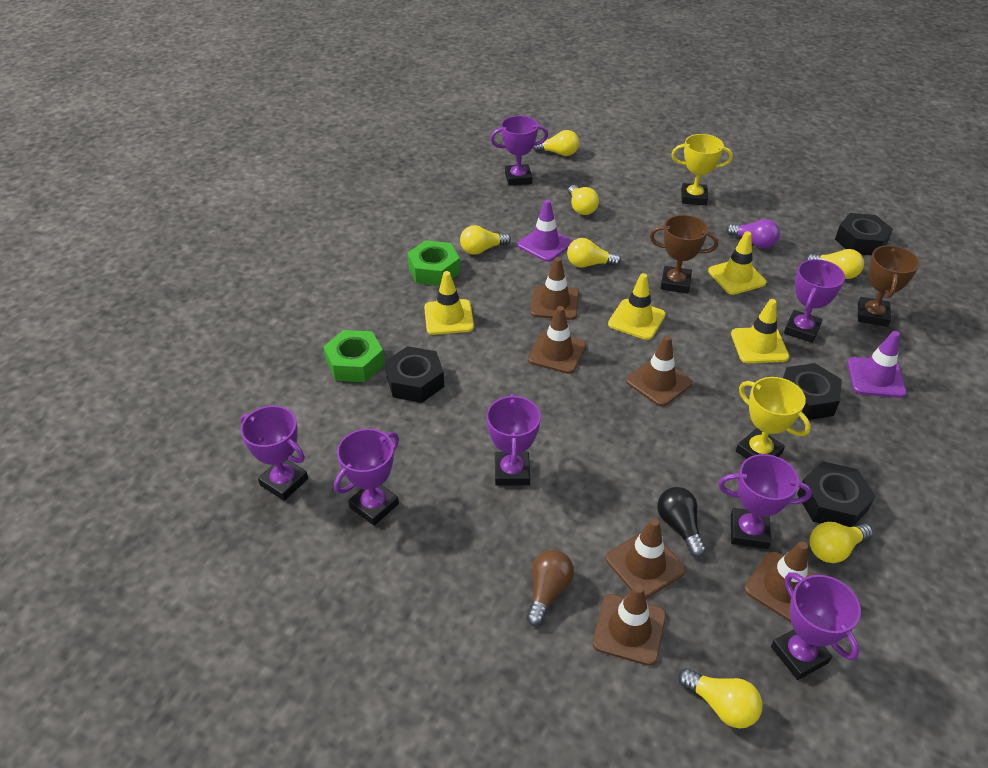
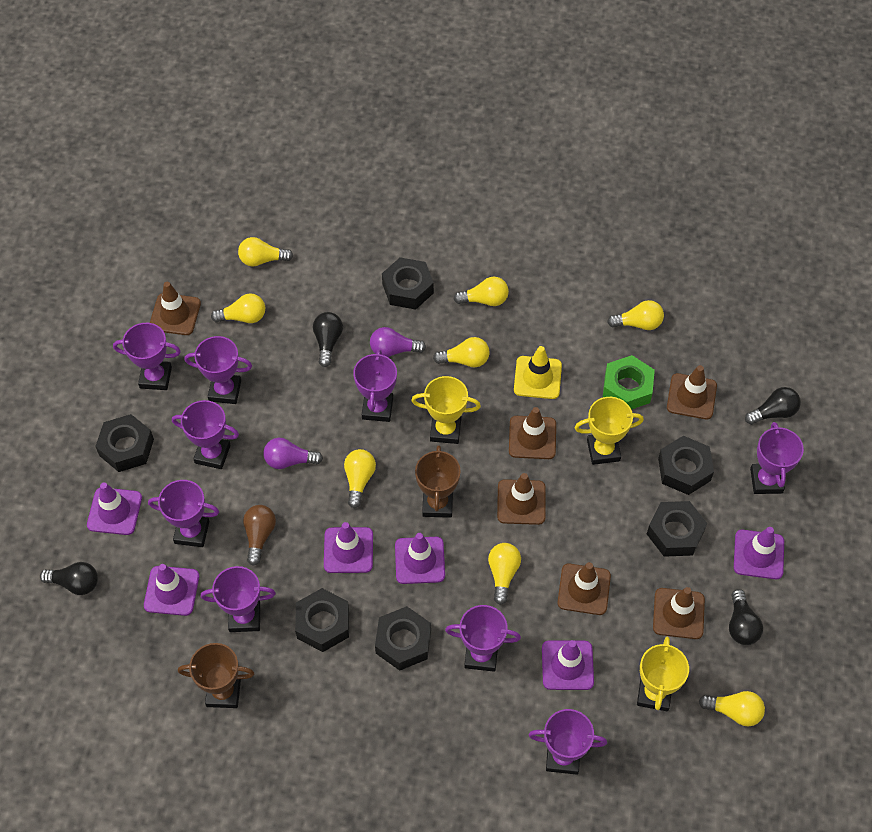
black light bulb: [657,487,706,557] = 1 -> [40,562,98,595] [313,312,343,367] [729,589,763,645] [745,387,801,425] = 4
black nut: [385,346,444,403] [783,363,842,420] [797,461,876,527] [835,213,893,255] = 4 -> [95,414,154,472] [295,588,349,652] [375,606,431,671] [382,257,434,310] [647,501,707,557] [658,436,714,495] = 6
green nut: [323,330,385,382] [407,240,460,286] = 2 -> [603,355,655,410] = 1
purple light bulb: [726,219,780,248] = 1 -> [264,438,323,469] [370,327,426,357] = 2
purple traffic cone: [518,199,573,262] [847,331,907,398] = 2 -> [87,482,142,535] [144,564,199,616] [324,522,373,573] [395,533,445,584] [542,640,594,690] [734,527,784,579] = 6
purple trophy: [240,406,308,501] [334,429,399,526] [486,394,541,486] [490,116,548,186] [718,454,812,549] [771,572,861,680] [784,259,845,343] = 7 -> [113,323,181,390] [148,480,219,547] [172,400,239,469] [184,336,252,404] [201,566,276,632] [353,350,397,422] [445,605,521,672] [528,709,607,775] [750,422,804,494] = 9
yellow light bulb: [460,225,511,255] [533,130,579,156] [567,238,621,268] [568,185,599,215] [678,668,762,729] [805,249,864,279] [810,522,873,563] = 7 -> [211,293,265,323] [238,237,293,267] [344,449,376,508] [433,337,490,367] [454,277,509,306] [488,543,521,605] [607,300,664,330] [699,691,765,727] = 8
yellow traffic cone: [424,271,474,335] [608,273,666,340] [708,231,766,295] [731,299,789,363] = 4 -> [514,346,562,399] = 1
yellow trophy: [671,134,733,205] [736,377,811,459] = 2 -> [411,376,481,444] [574,397,644,465] [637,637,689,711] = 3

